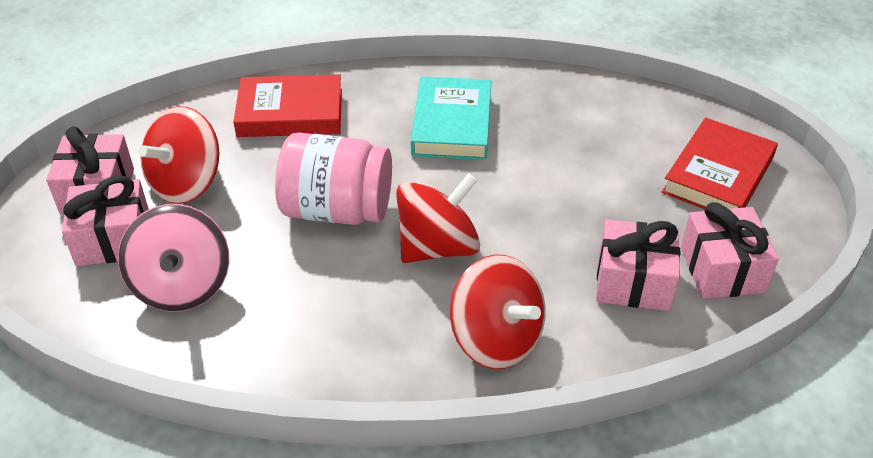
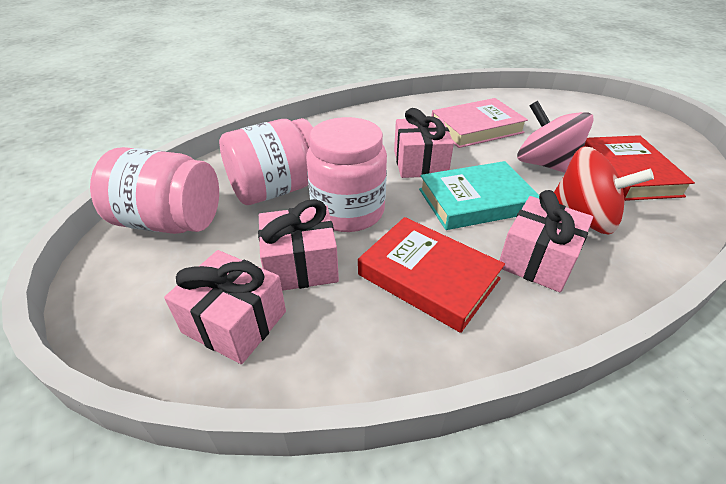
pink book: none = 0 -> [431,98,528,148] = 1
pink jar: [275,133,392,225] = 1 -> [90,147,219,234] [219,118,313,205] [306,117,387,232] = 3
red spinning top: [138,106,219,204] [396,173,480,263] [450,255,545,369] = 3 -> [554,146,654,234] = 1

